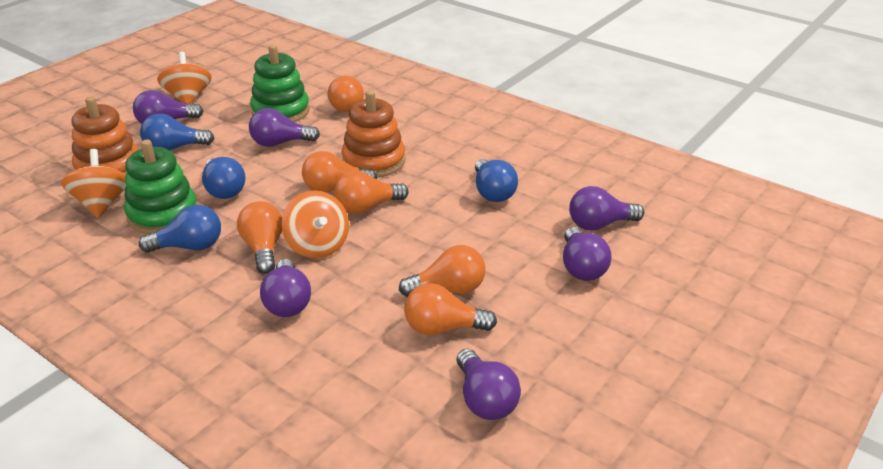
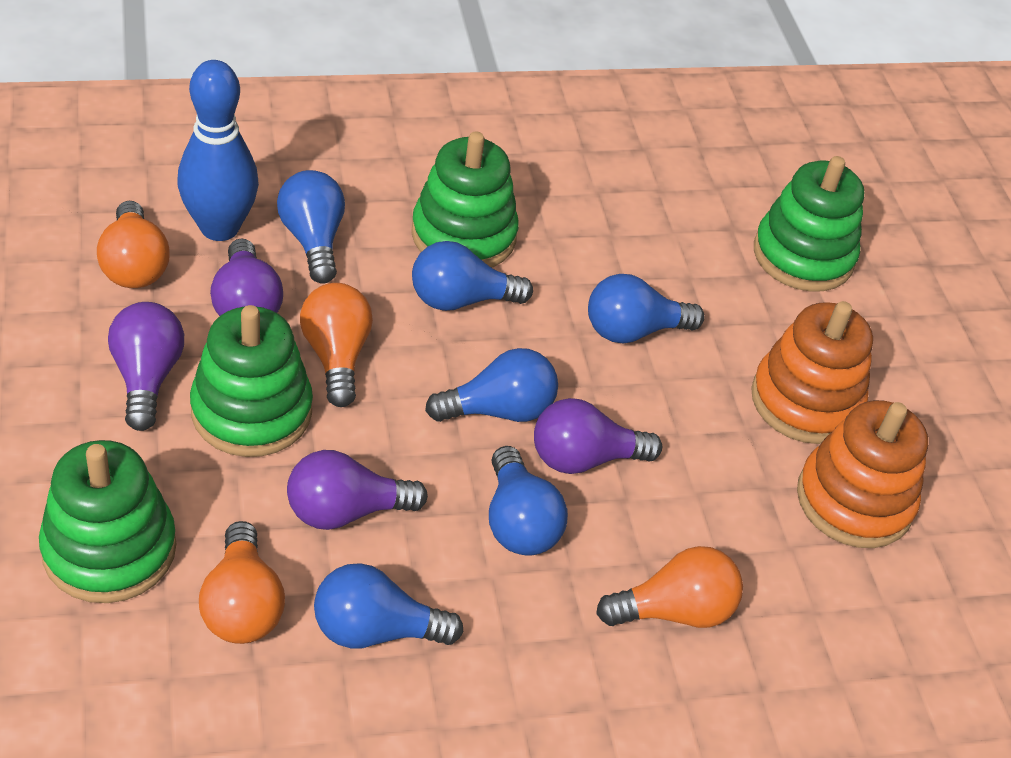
blue bowling pin: none = 0 -> [177,60,259,241] = 1
blue light bulb: [139,205,221,253] [140,113,214,150] [202,157,246,199] [475,159,518,202] = 4 -> [277,170,345,284] [314,563,463,649] [412,241,533,311] [425,348,558,422] [489,446,568,556] [588,274,704,343] = 6
green stacking toy: [124,140,198,234] [250,45,309,122] = 2 -> [39,440,176,603] [190,305,313,457] [411,132,519,268] [754,156,864,292] = 4
orange light bulb: [237,201,282,274] [302,151,377,193] [328,76,364,112] [334,171,409,214] [399,245,486,297] [404,283,497,335] = 6 -> [97,201,170,288] [199,521,285,644] [300,283,373,407] [596,546,743,628] = 4
orange spinning top: [61,149,126,218] [157,52,212,104] [281,190,349,258] = 3 -> none = 0
purple light bulb: [133,90,204,124] [249,108,320,147] [260,259,311,317] [457,349,521,420] [563,227,611,281] [569,186,644,231] = 6 -> [108,302,184,431] [210,238,283,316] [287,450,428,530] [534,398,662,474] = 4

